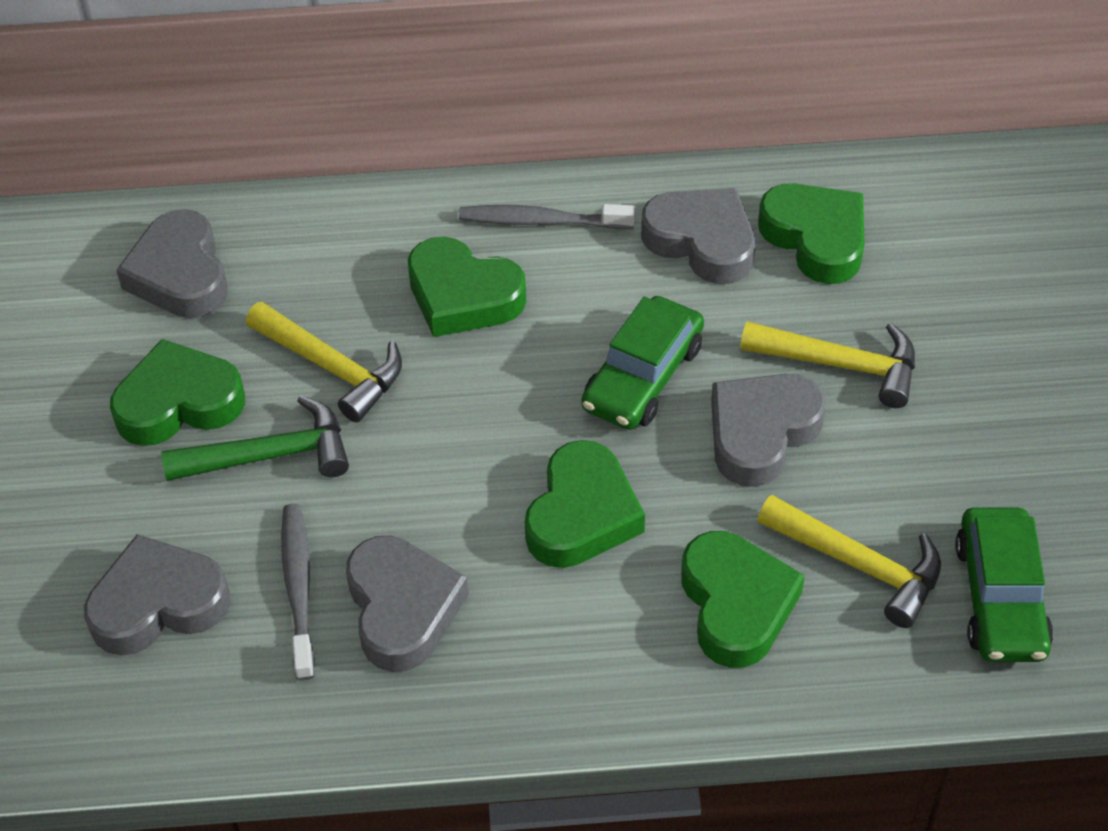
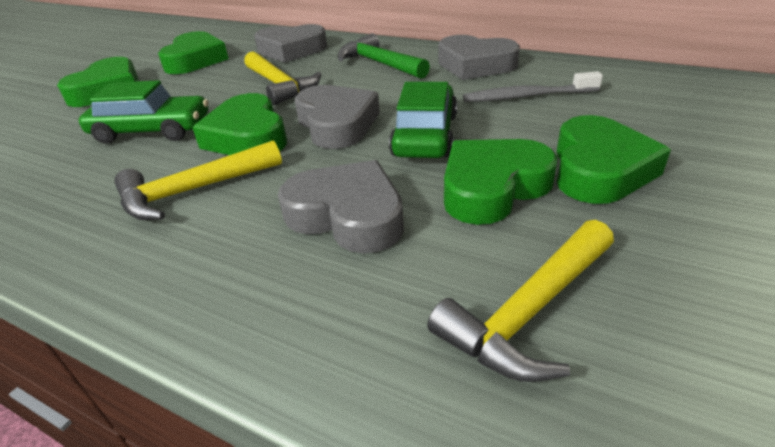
grey heart: [84,534,230,655] [116,209,228,318] [346,535,469,672] [641,188,755,284] [711,374,826,487] = 5 -> [254,24,327,63] [278,160,404,254] [294,85,380,149] [438,35,520,80] = 4
grey toothbrush: [281,504,315,681] [459,204,636,229] = 2 -> [463,71,603,102] = 1

